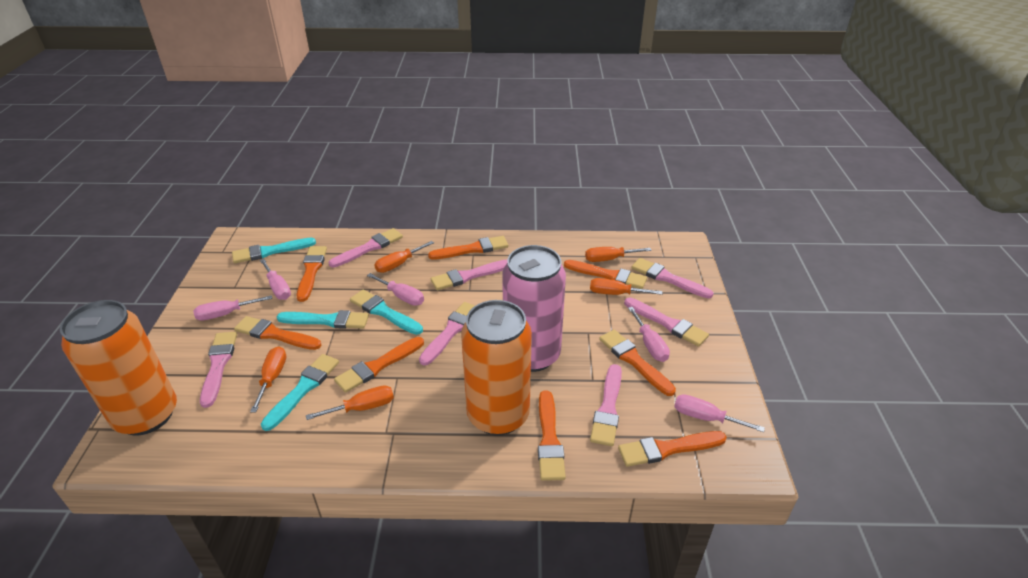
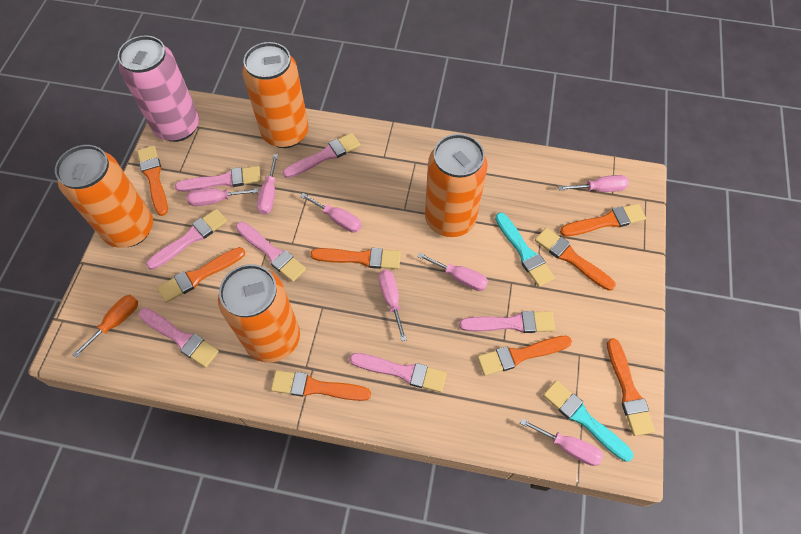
orange can: [60,300,177,436] [461,300,532,436] = 2 -> [55,145,153,248] [218,264,300,363] [242,42,309,148] [425,134,488,237] = 4
orange screwdriver: [250,346,286,413] [306,385,394,420] [374,241,434,273] [585,247,652,262] [590,278,662,295] = 5 -> [72,295,138,358] = 1
pink screwdriver: [193,295,272,321] [260,259,291,300] [367,273,424,306] [628,307,670,362] [674,394,765,432] = 5 -> [186,188,259,206] [257,154,278,215] [300,193,362,233] [379,270,407,341] [417,253,488,291] [520,418,603,466] [558,175,629,192] = 7
turquoise brush: [232,238,316,263] [261,354,339,431] [277,310,369,329] [350,290,423,335] = 4 -> [495,212,555,287] [543,380,633,462] = 2

